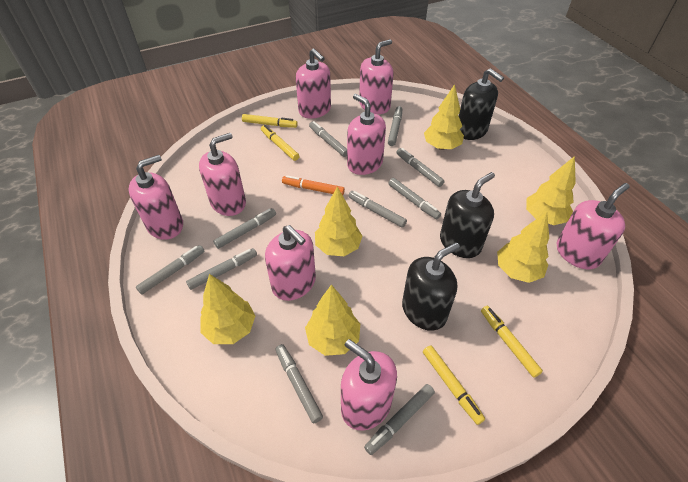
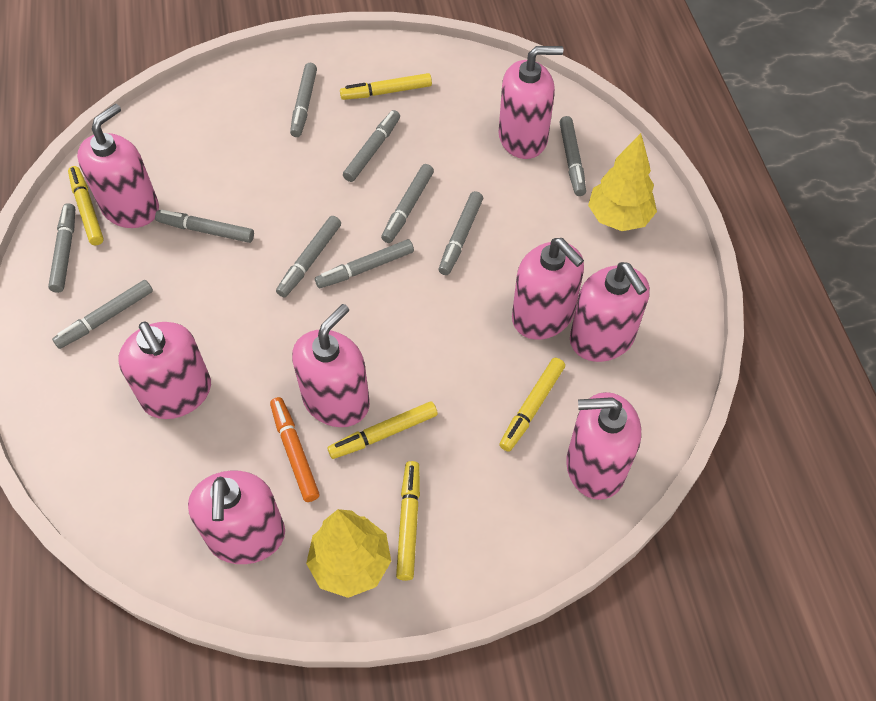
black soap dispenser: [402,242,460,331] [440,172,495,258] [459,68,504,140] = 3 -> none = 0
yellow marker: [242,114,298,128] [261,125,299,161] [423,345,485,425] [481,306,543,377] = 4 -> [68,166,104,245] [327,401,438,459] [340,73,432,100] [396,461,420,581] [499,358,565,452] = 5
yellow tree: [200,274,255,344] [305,285,360,356] [315,187,362,256] [424,84,464,150] [497,212,549,283] [526,156,576,225] = 6 -> [306,509,391,598] [588,133,657,231] = 2

